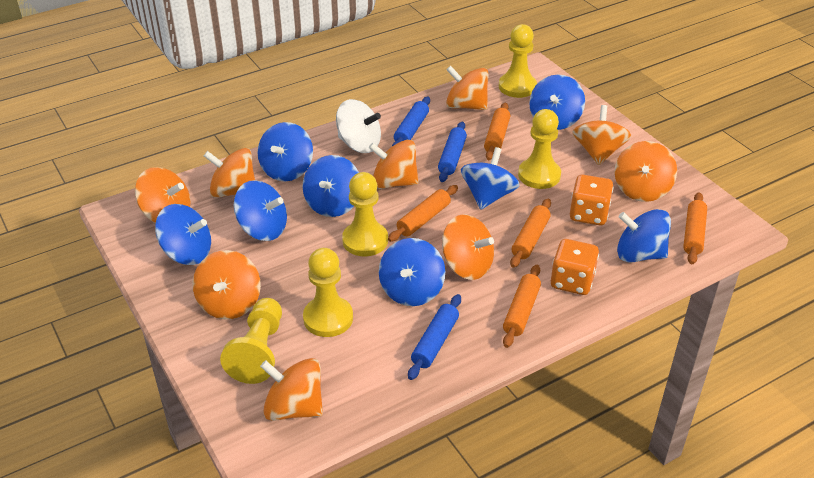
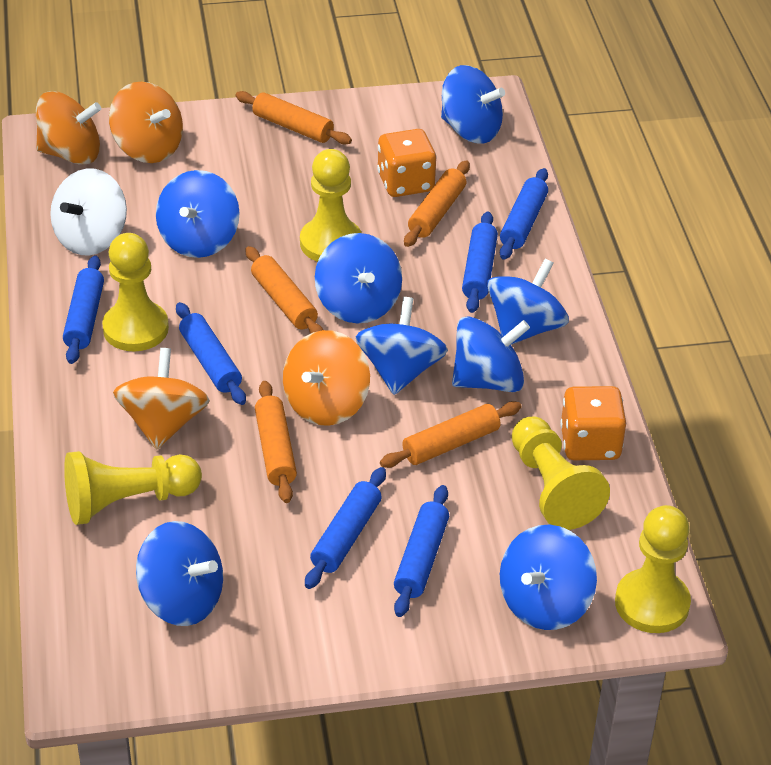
blue rolling pin: [392,97,430,146] [408,294,461,380] [438,122,467,182] = 3 -> [63,255,104,364] [176,302,246,405] [305,467,386,589] [394,485,449,617] [462,212,498,313] [500,168,548,260] = 6
orange spinning top: [135,167,191,223] [193,250,261,319] [204,148,255,198] [260,358,323,421] [369,140,419,189] [442,215,494,280] [446,66,489,110] [572,105,631,165] [615,141,677,202] = 9 -> [36,91,101,165] [109,82,183,163] [113,348,210,449] [283,330,370,426] = 4

